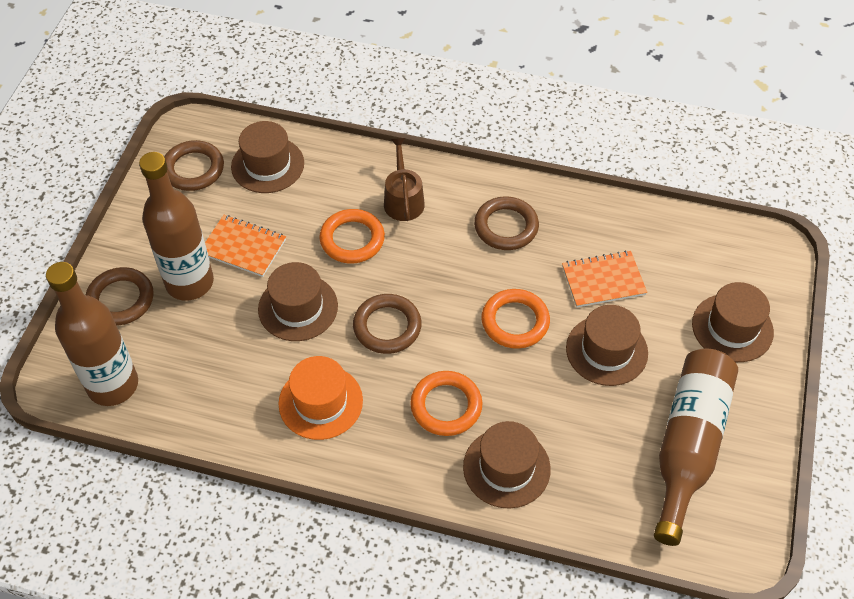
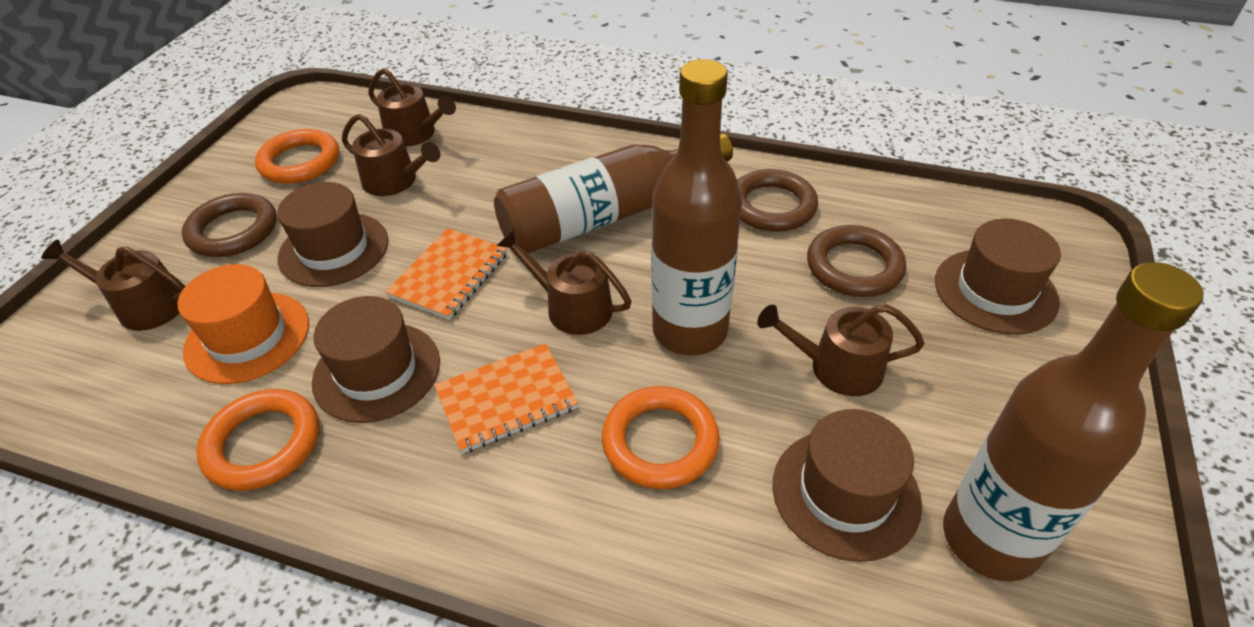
brown hat: [231,121,304,193] [258,262,338,341] [463,421,551,509] [566,305,648,386] [692,282,774,362] = 5 -> [277,182,388,287] [312,296,440,423] [773,409,922,562] [935,219,1061,335] = 4
brown ring: [86,267,154,326] [164,140,224,191] [353,294,422,354] [474,196,539,250] = 4 -> [182,193,277,257] [737,169,818,232] [807,225,906,297] = 3
brown watering can: [384,138,425,221] = 1 -> [41,240,185,331] [342,114,441,196] [368,68,456,147] [497,229,632,335] [757,304,925,396] = 5

